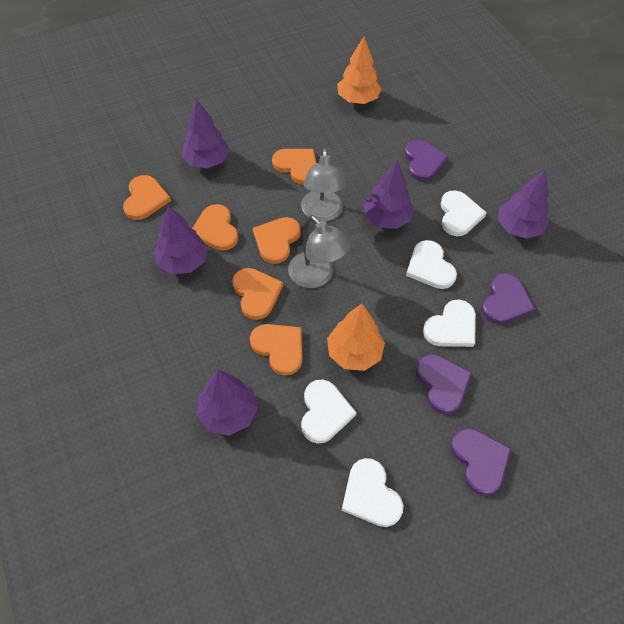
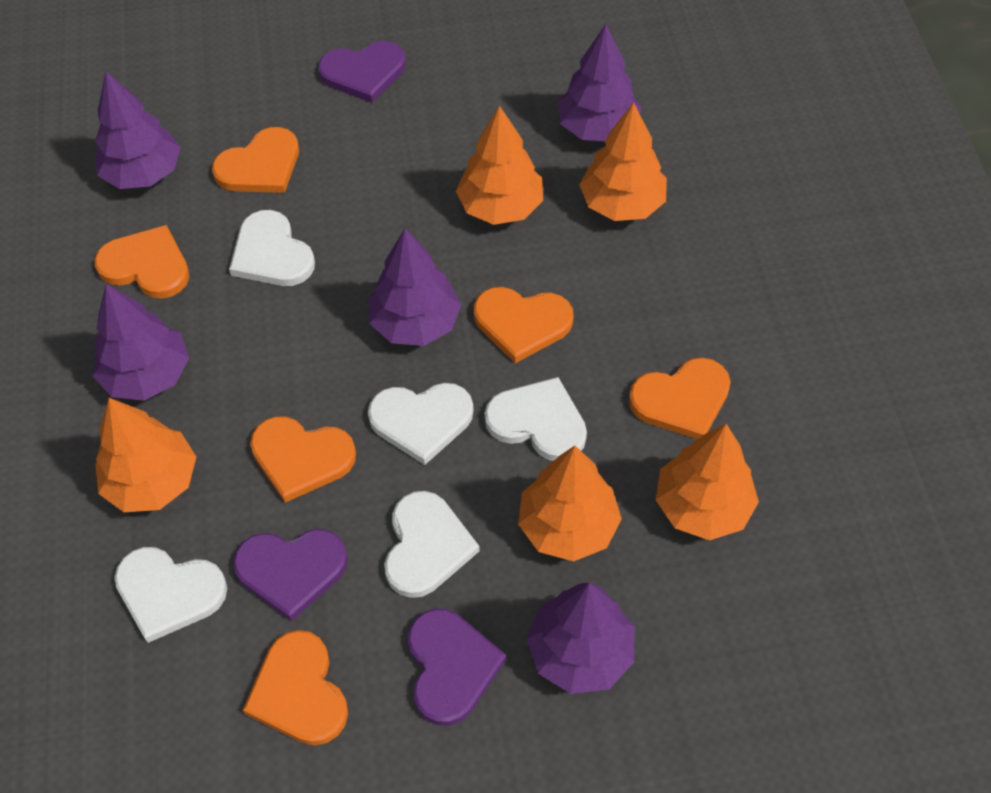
grey lamp: [288,215,351,288] [301,148,347,221] = 2 -> none = 0
orange tree: [327,304,385,371] [337,37,381,104] = 2 -> [95,398,196,512] [456,105,543,225] [518,446,622,562] [579,102,667,221] [655,424,759,540] = 5
purple heart: [404,140,449,181] [416,354,472,414] [451,428,511,496] [482,273,535,324] = 4 -> [233,529,348,621] [318,41,406,103] [407,609,506,726] = 3

